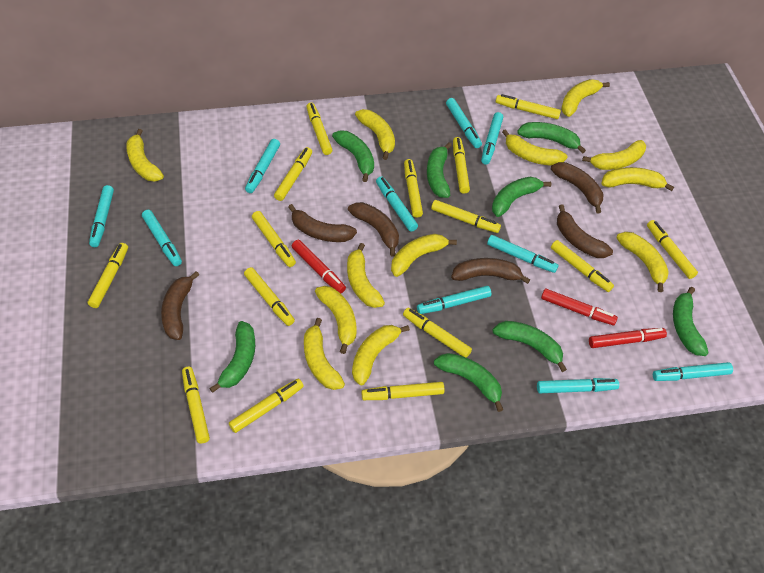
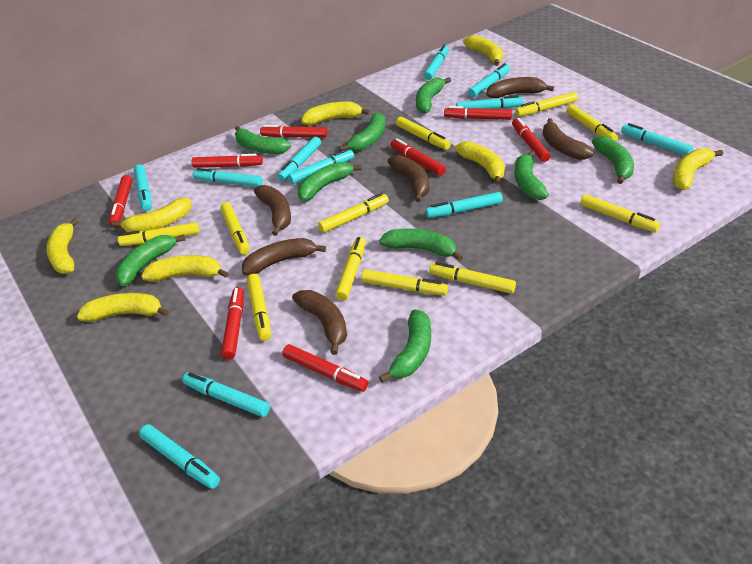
green banana: [209,321,255,393] [332,130,374,182] [427,143,452,198] [434,353,503,412] [492,177,551,217] [493,321,567,372] [517,122,586,154] [673,287,709,356] = 8 -> [115,234,185,286] [235,126,291,154] [298,162,362,201] [339,113,385,151] [379,229,463,261] [379,309,431,383] [416,77,451,114] [514,150,549,200] [592,136,634,184] = 9
red marker: [292,240,346,294] [541,289,618,325] [589,328,667,348] = 3 -> [109,175,132,226] [192,154,263,168] [221,287,244,360] [260,125,328,137] [282,344,368,392] [391,138,446,176] [444,106,512,120] [512,118,551,162] = 8
turquoise marker: [89,185,114,247] [142,210,182,266] [245,139,280,193] [376,176,418,232] [417,286,491,314] [446,98,482,148] [481,112,503,165] [487,235,558,273] [537,378,619,393] [653,362,733,381] = 10 -> [134,164,152,211] [139,424,220,489] [182,372,270,417] [193,168,262,187] [277,137,321,181] [288,149,354,184] [424,45,449,80] [426,192,503,218] [456,95,523,109] [468,63,510,98] [621,123,693,155] = 11
yellow banana: [126,129,164,182] [304,318,345,390] [315,286,356,354] [347,243,385,308] [352,325,410,385] [355,109,395,160] [391,234,457,277] [502,129,567,166] [561,79,610,117] [582,140,646,170] [601,167,674,191] [616,232,669,292] = 12 -> [46,218,79,274] [77,293,169,322] [112,198,192,232] [141,255,229,282] [301,102,370,125] [455,141,505,185] [463,35,503,66] [673,148,723,190] = 8
yellow marker: [88,243,128,308] [182,367,210,444] [229,379,304,433] [244,267,295,326] [252,211,296,267] [274,147,312,201] [306,103,333,155] [361,382,445,400] [403,308,472,358] [404,159,423,218] [431,200,501,233] [453,137,470,194] [496,94,561,119] [551,240,614,292] [647,220,698,279] = 15 -> [118,222,199,246] [220,202,250,255] [247,274,271,341] [318,193,389,233] [335,237,366,301] [361,269,448,295] [396,117,451,150] [429,262,516,294] [515,92,578,117] [566,104,618,141] [580,194,660,232] = 11

